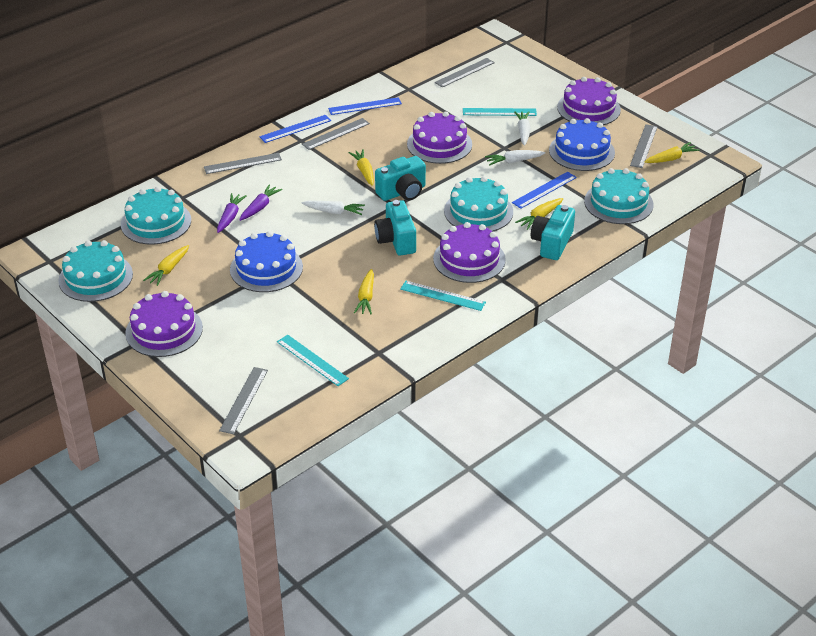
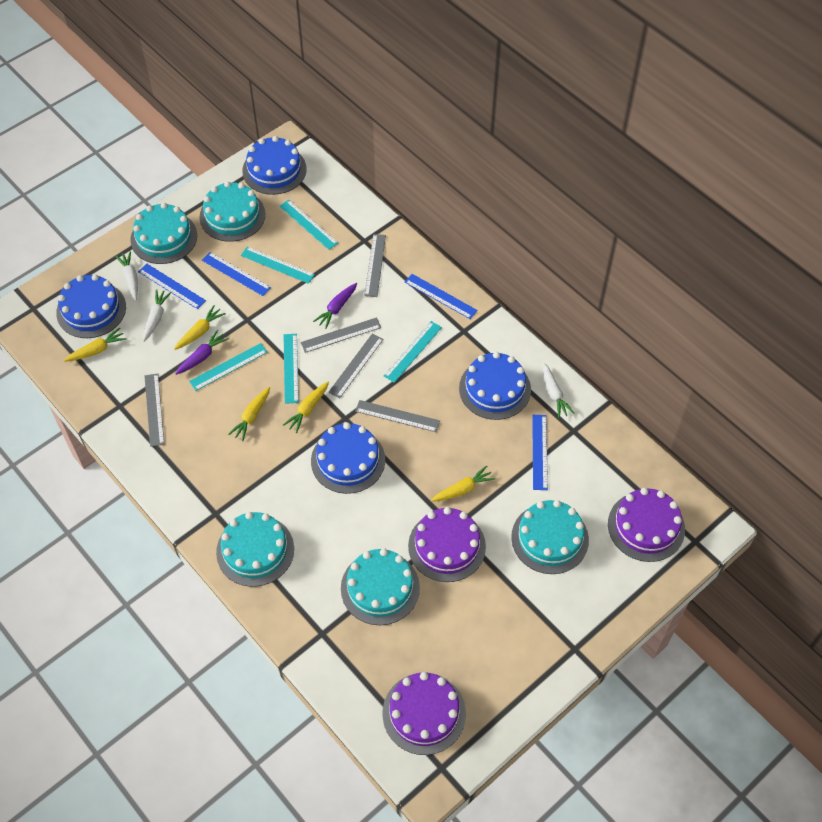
blue cake: [230,231,303,292] [549,118,615,171] = 2 -> [56,274,126,338] [242,136,307,195] [311,422,385,494] [459,352,531,420] = 4
blue ruler: [260,115,331,143] [328,97,402,115] [512,172,577,209] = 3 -> [138,263,206,309] [202,252,271,296] [405,274,478,319] [532,415,548,490] = 4
purple cake: [125,291,203,357] [407,111,472,164] [433,222,506,283] [557,77,621,125] = 4 -> [382,672,466,755] [408,507,486,582] [608,488,685,562] = 3
turquoise cake: [58,240,133,302] [121,186,191,245] [444,176,513,232] [584,168,654,224] = 4 -> [130,203,197,264] [199,181,265,242] [216,512,294,587] [341,548,420,625] [511,500,589,574] = 5
turquoise camera: [374,200,416,256] [375,156,426,201] [531,205,575,260] = 3 -> none = 0
turquoise ruler: [277,335,349,386] [400,281,486,311] [463,108,537,116] = 3 -> [189,343,268,391] [241,246,315,284] [279,200,338,250] [283,334,299,404] [384,321,442,383] = 5

